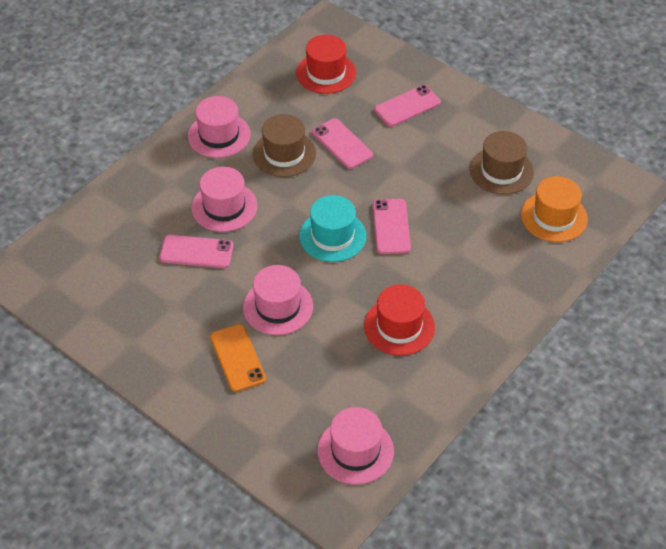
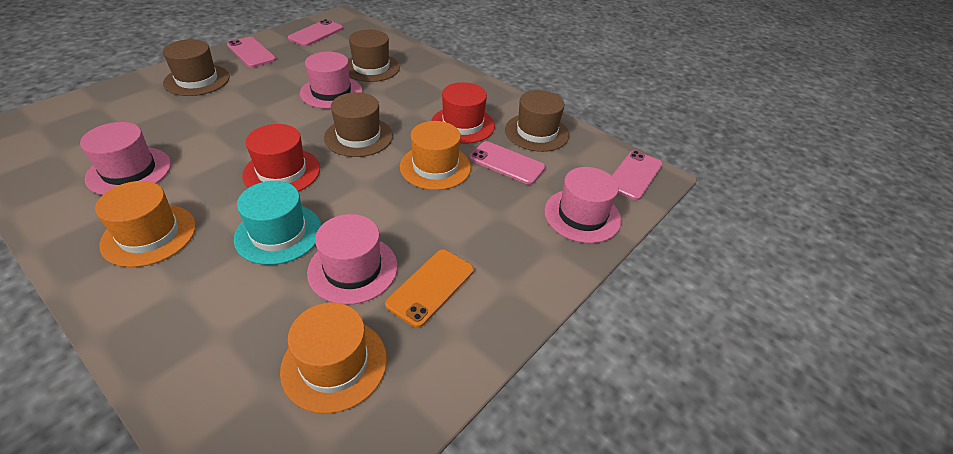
brown hat: [253,114,316,177] [469,131,534,195] = 2 -> [163,39,230,96] [324,92,393,157] [348,30,400,82] [505,90,569,152] = 4
orange hat: [521,176,588,242] = 1 -> [95,181,196,267] [280,303,387,414] [400,121,471,190] = 3

